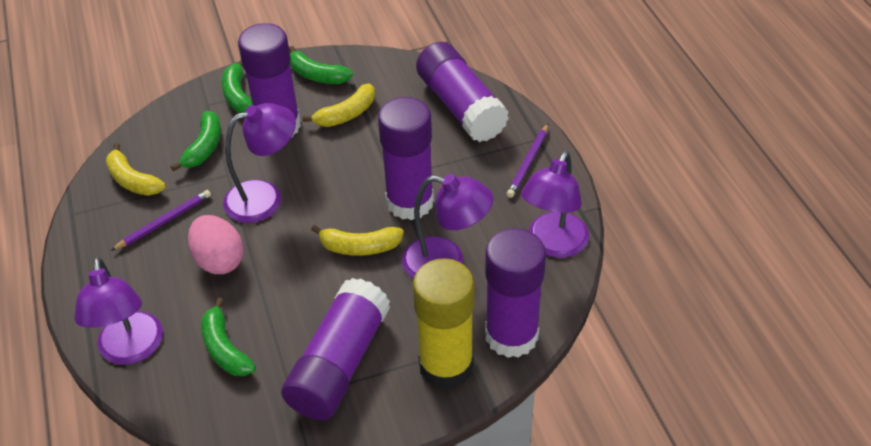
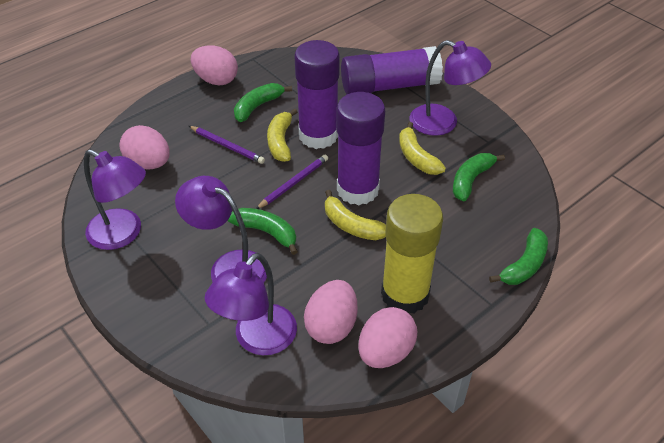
pink egg: [188,215,244,274] = 1 -> [119,125,170,169] [191,45,238,86] [304,280,357,344] [358,307,417,368] = 4
purple glue stick: [238,23,301,137] [281,278,390,420] [378,97,434,220] [416,42,509,142] [485,228,546,358] = 5 -> [294,40,340,149] [337,92,385,205] [341,46,443,94] = 3

